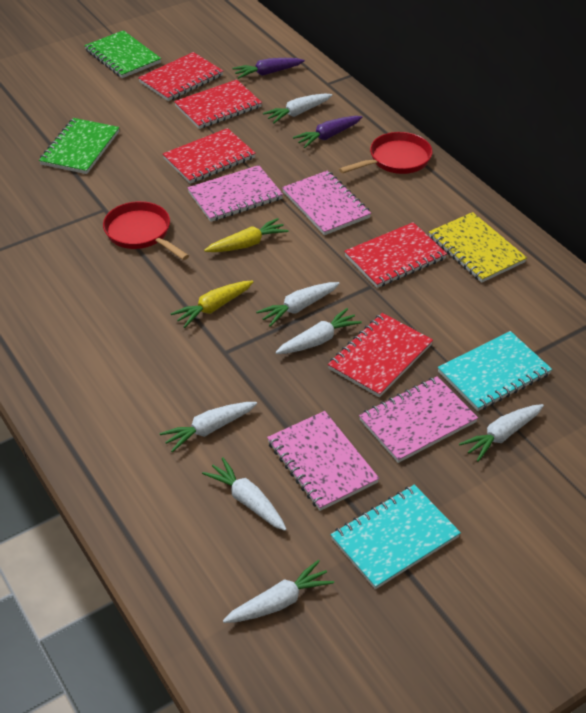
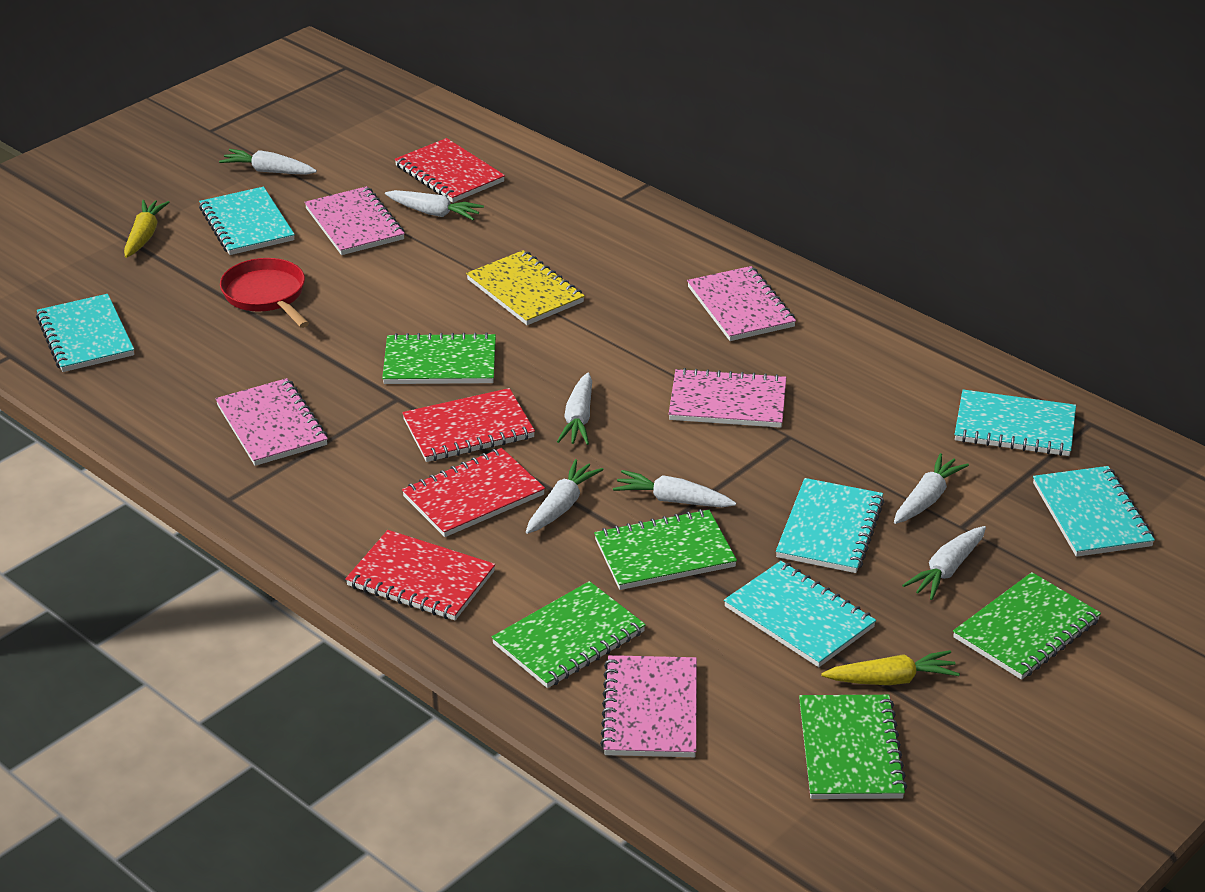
green notebook: [39,118,119,174] [84,30,161,78] = 2 -> [382,332,496,384] [492,581,646,688] [594,509,737,590] [799,695,907,799] [953,572,1101,680] = 5
pink notebook: [188,165,283,222] [267,411,379,511] [282,170,371,235] [359,376,478,463] = 4 -> [215,378,328,466] [304,186,405,255] [600,655,697,757] [669,368,786,428] [687,266,796,341] = 5
purple carrot: [232,58,305,79] [293,116,362,148] = 2 -> none = 0
red notebook: [138,52,223,101] [163,128,256,184] [174,79,262,129] [328,313,433,397] [344,222,447,288] = 5 -> [345,530,495,620] [395,138,505,203] [402,388,535,462] [402,448,545,537] = 4
red pan: [103,201,189,260] [339,132,432,174] = 2 -> [220,258,309,328] = 1
turquoise notebook: [331,485,461,589] [438,331,552,411] = 2 -> [36,294,134,372] [199,187,295,255] [724,561,876,667] [776,478,884,573] [955,390,1076,456] [1033,466,1155,557] = 6

